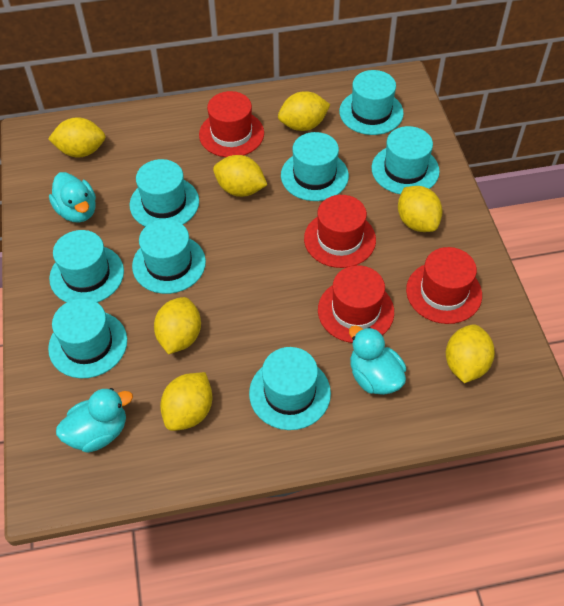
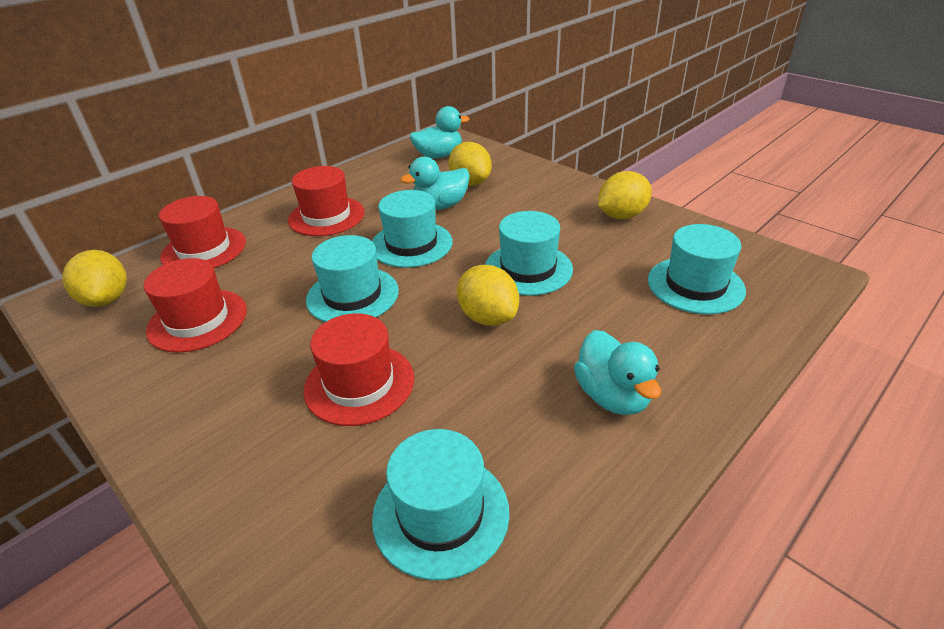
turquoise hat: [48,299,127,378] [49,230,124,303] [130,159,199,227] [132,219,206,294] [249,347,331,430] [281,132,349,201] [339,70,404,135] [372,126,440,194] = 8 -> [306,235,399,322] [372,190,452,268] [372,429,510,580] [485,211,573,296] [648,224,746,314] = 5
yellow lemon: [48,117,106,157] [154,297,201,354] [160,372,213,431] [213,155,267,197] [278,91,331,131] [398,186,443,232] [446,324,495,383] = 7 -> [62,250,127,307] [449,142,492,186] [457,265,519,326] [598,171,652,219] = 4

